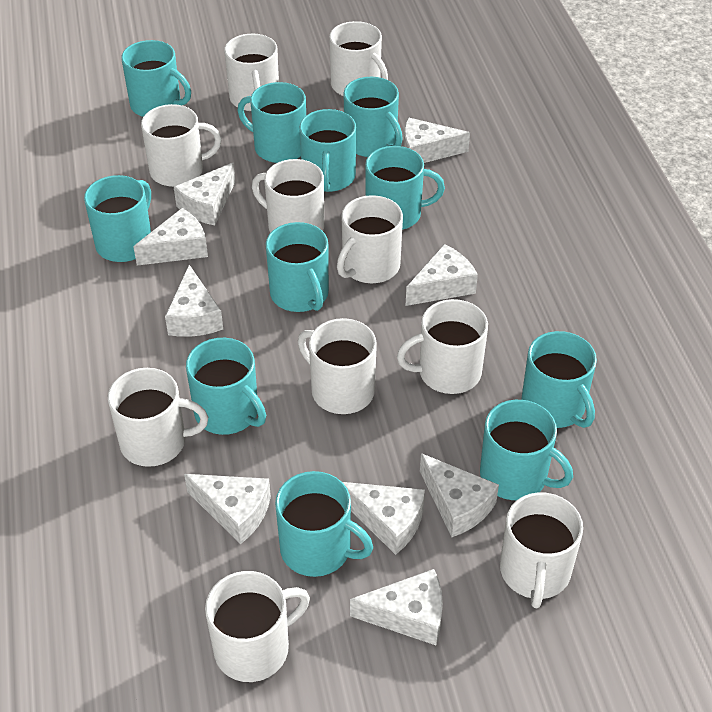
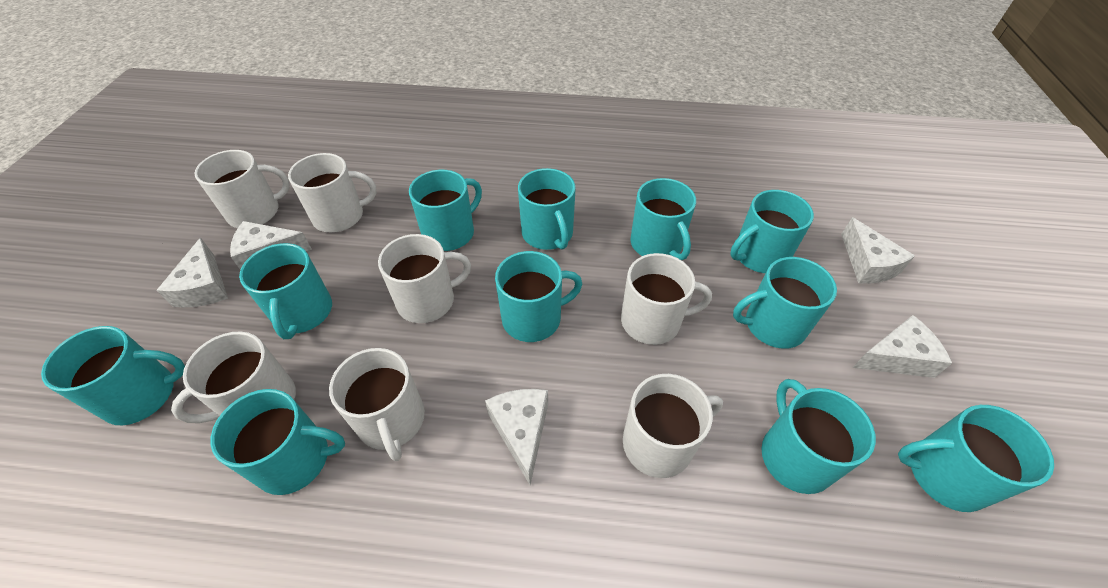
white cheese: [133,208,208,266] [165,265,223,337] [174,163,235,225] [184,474,271,544] [343,482,425,555] [350,569,443,645] [404,117,470,163] [406,244,478,306] [420,453,499,537] = 9 -> [157,238,228,307] [230,221,312,270] [485,389,548,485] [841,217,915,284] [853,315,952,378] = 5
white mug: [108,368,208,467] [141,104,221,187] [205,571,310,682] [224,33,279,111] [252,159,324,233] [298,318,377,414] [329,21,388,96] [337,195,403,283] [397,299,488,394] [500,492,583,608] = 10 -> [171,331,296,423] [194,150,290,228] [288,153,377,233] [329,348,425,461] [378,234,471,323] [621,253,712,345] [623,374,723,478] = 7

